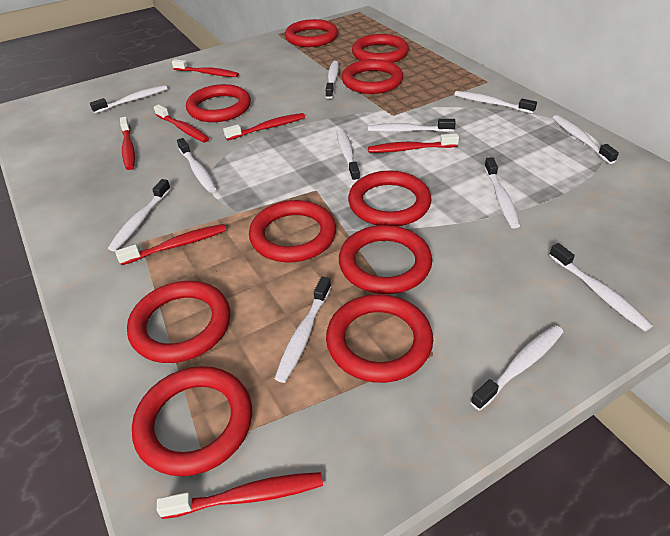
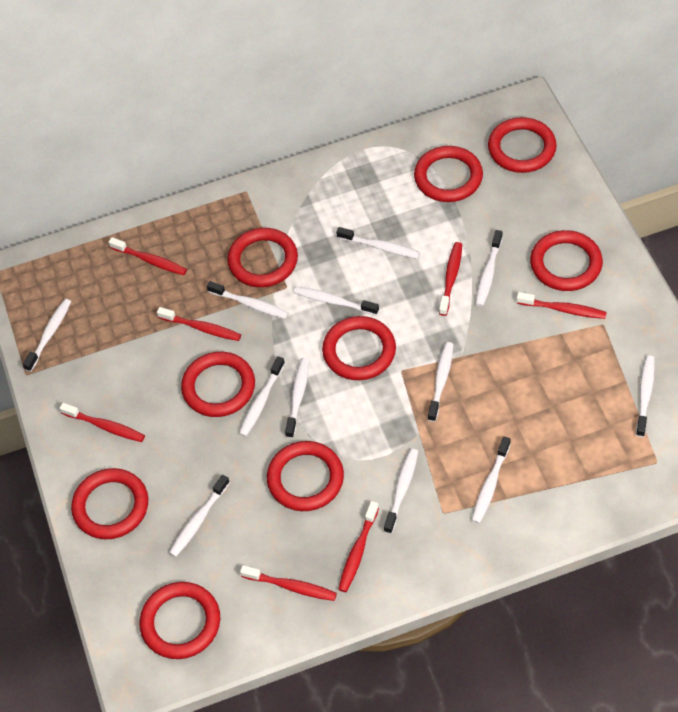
red ring: [127,281,230,363] [132,366,252,476] [186,84,251,122] [249,200,336,262] [285,19,338,47] [326,294,433,383] [339,225,432,294] [342,59,403,94] [348,171,432,226] [352,34,409,63] = 10 -> [71,468,148,539] [139,582,220,659] [181,352,255,417] [227,228,298,287] [267,441,344,511] [322,316,396,380] [414,146,483,202] [488,117,557,173] [530,230,603,291] = 9

